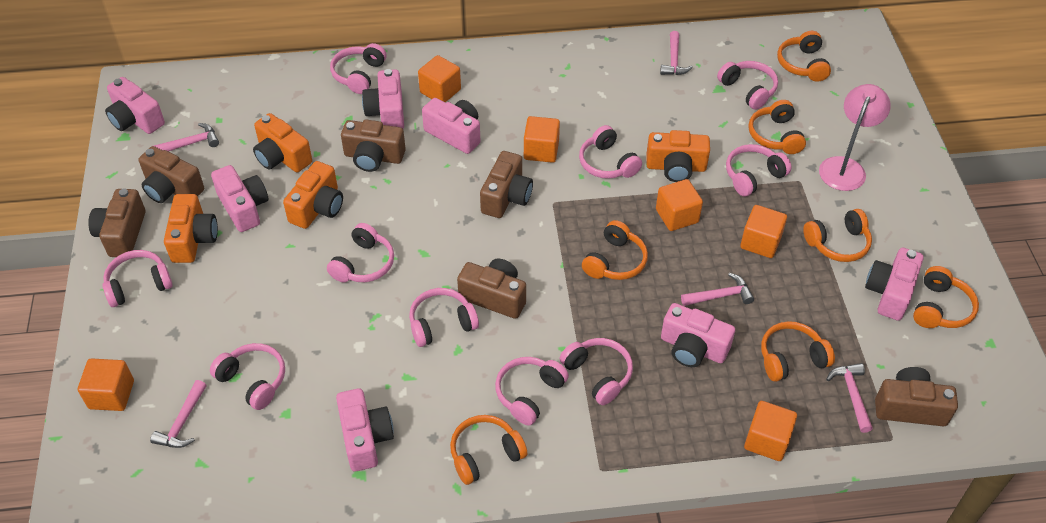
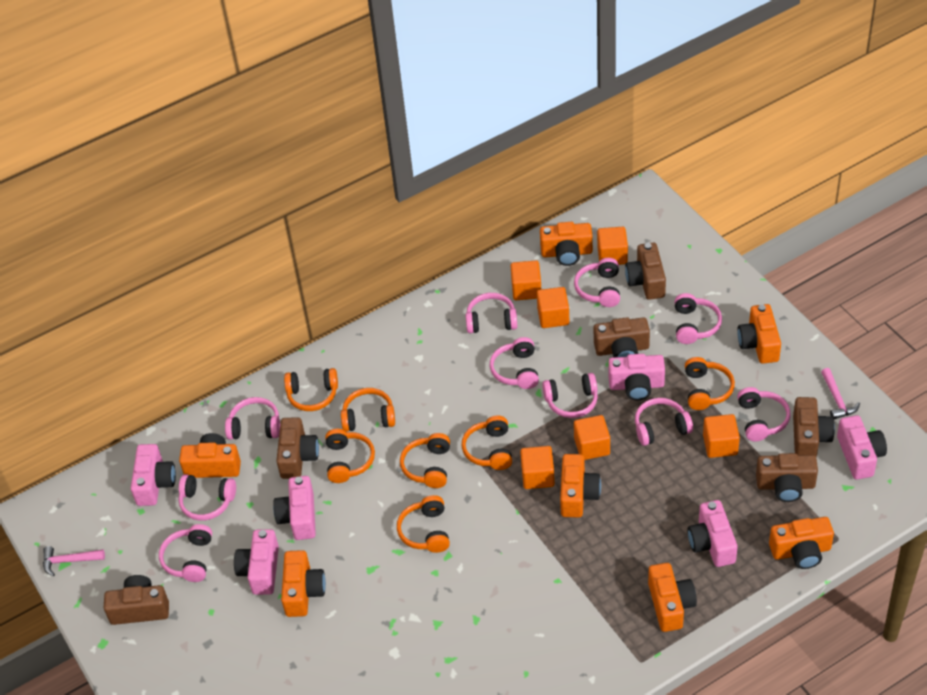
orange camera: [164,194,218,263] [253,113,312,173] [283,161,343,229] [646,130,710,182] = 4 -> [179,433,241,478] [281,550,326,617] [540,222,593,266] [560,454,601,518] [648,563,697,632] [737,304,781,364] [769,517,834,569] = 7
pink camera: [105,77,165,134] [211,165,268,232] [336,388,394,471] [362,69,404,129] [422,98,481,154] [661,303,735,367] [865,248,923,321] = 7 -> [131,444,176,506] [234,529,279,595] [273,476,316,540] [608,354,665,400] [687,500,738,567] [837,415,887,479] = 6
pink hammer: [150,380,207,448] [154,123,219,152] [660,31,693,75] [681,273,754,306] [826,363,873,433] = 5 -> [43,546,105,576] [821,368,860,419] = 2
pink lamp: [819,84,891,191] = 1 -> none = 0

